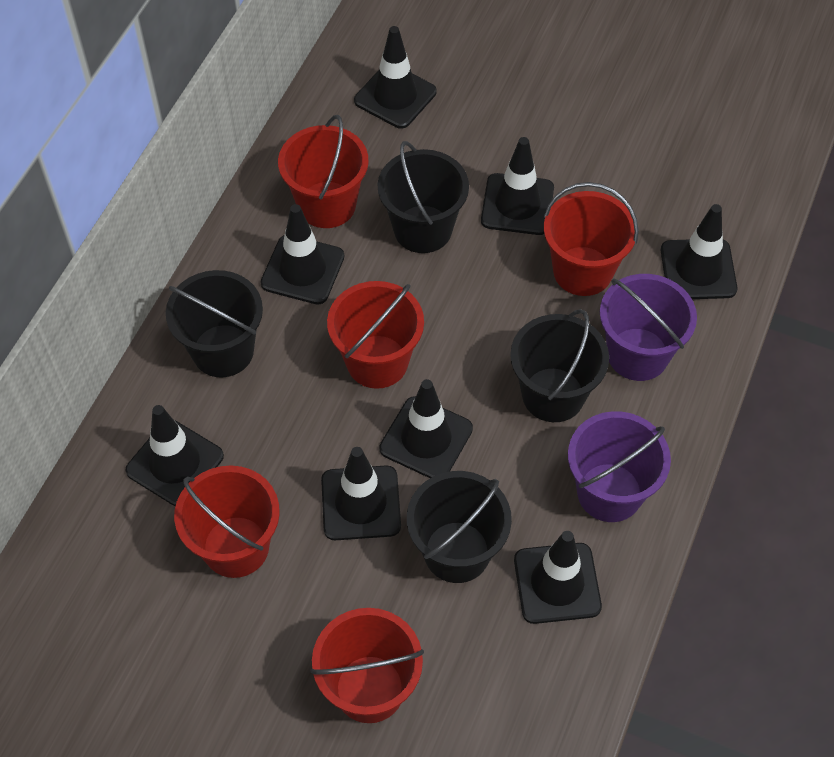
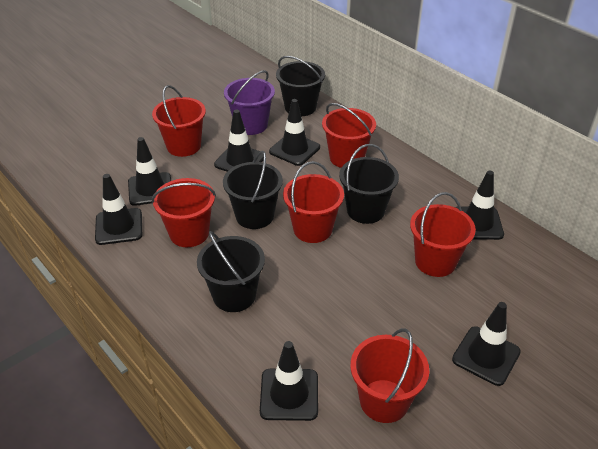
black traffic cone: [125,405,224,506] [261,204,344,305] [321,447,401,540] [354,26,437,129] [379,379,473,478] [481,137,554,235] [514,531,602,624] [661,204,737,299] = 8 -> [95,174,142,245] [128,137,171,206] [214,110,264,172] [260,341,318,421] [269,99,320,166] [452,302,521,386] [455,170,504,240] = 7
purple bucket: [568,411,671,522] [600,274,697,381] = 2 -> [224,70,275,135] = 1
red bucket: [174,466,280,578] [278,115,369,228] [310,608,424,723] [327,281,424,389] [544,182,639,296] = 5 -> [152,85,206,157] [152,178,216,247] [283,161,344,243] [322,103,376,168] [350,328,429,423] [410,192,476,277] = 6

